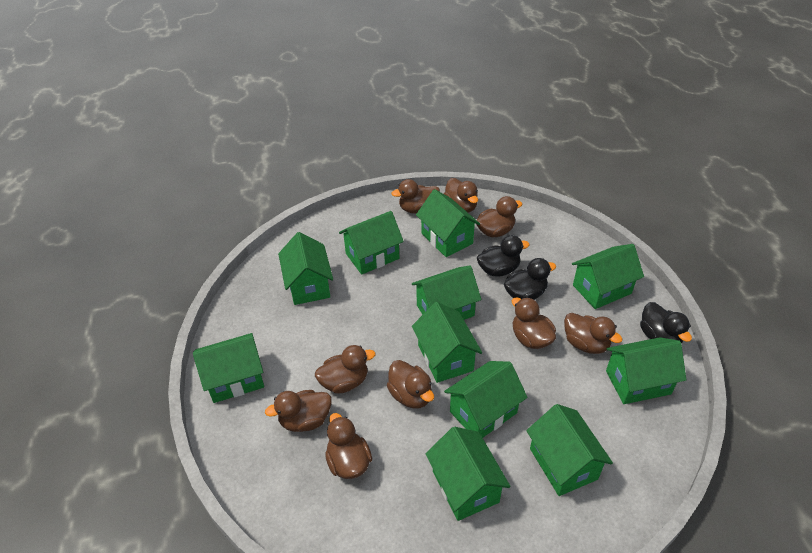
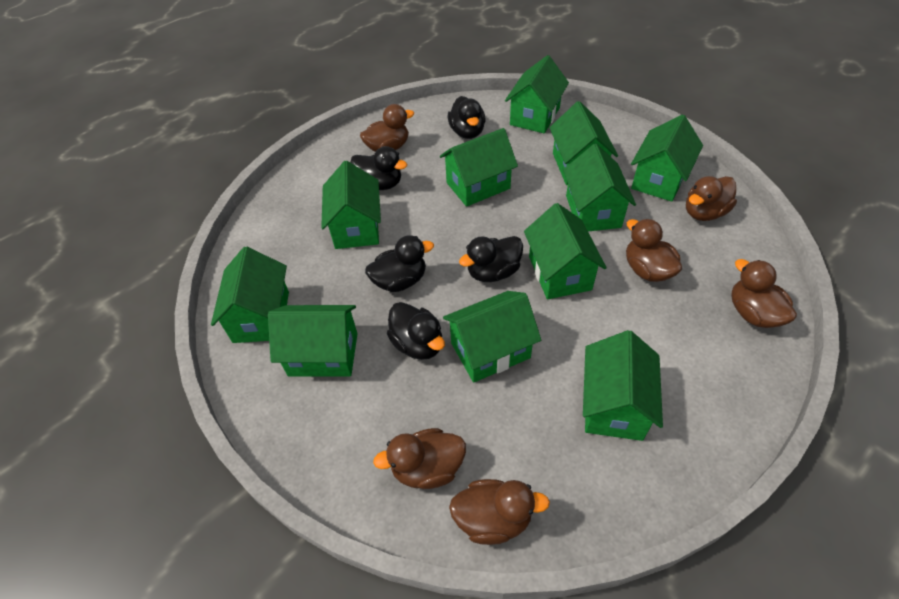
black duck: [477,235,530,277] [504,258,556,300] [640,302,692,344] = 3 -> [350,146,407,190] [365,235,434,292] [387,302,445,360] [448,96,485,139] [459,236,523,282] = 5
brown duck: [265,390,332,432] [315,345,375,394] [325,413,372,479] [387,360,434,409] [392,179,440,214] [444,178,478,213] [476,196,522,238] [512,297,556,349] [564,313,622,354] = 9 -> [360,104,414,152] [373,428,466,489] [449,479,550,545] [626,219,682,282] [686,176,737,221] [731,259,797,328] = 6

